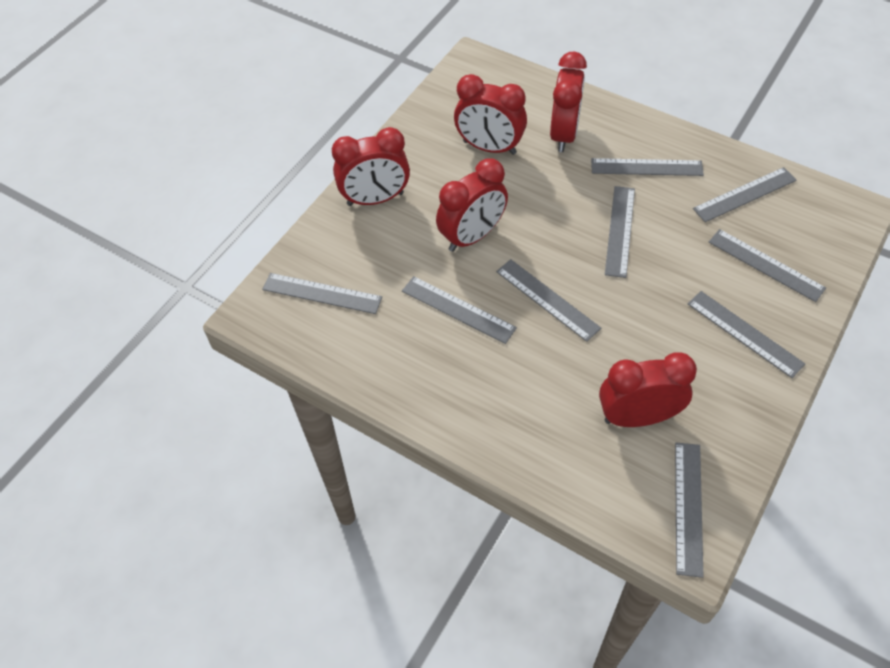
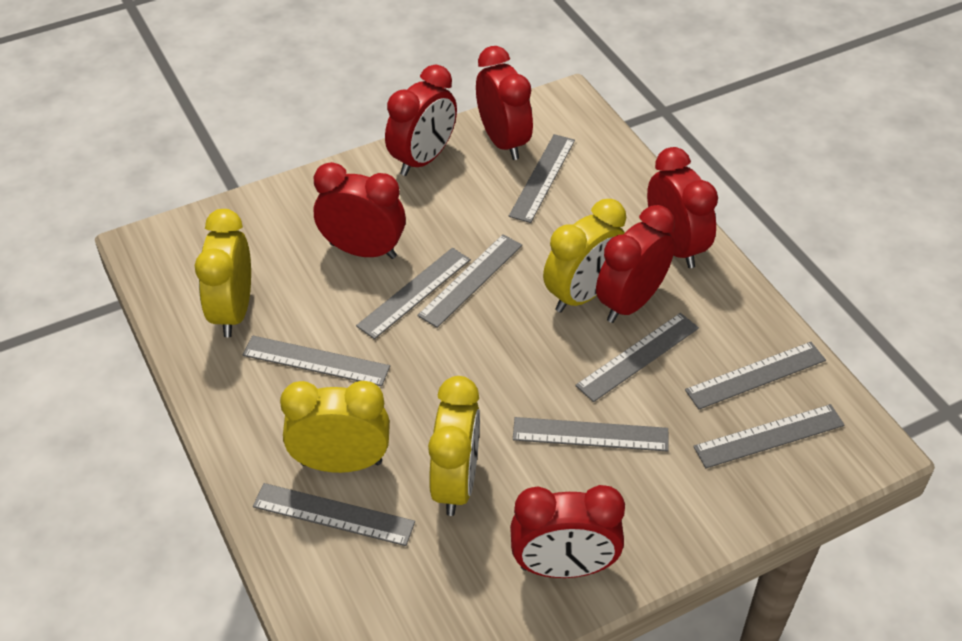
red clock: [332,127,410,206] [436,158,508,252] [454,74,527,155] [550,52,587,152] [599,352,697,427] = 5 -> [314,162,406,259] [385,64,457,176] [476,46,533,160] [510,485,625,578] [596,205,675,323] [647,147,718,268] = 6
yellow clock: none = 0 -> [195,209,251,337] [280,381,390,473] [428,376,480,516] [543,199,626,313] = 4

